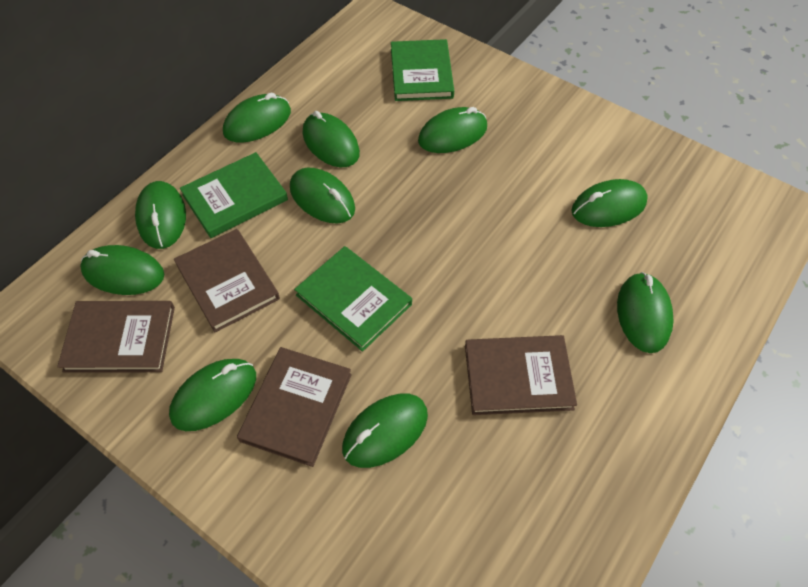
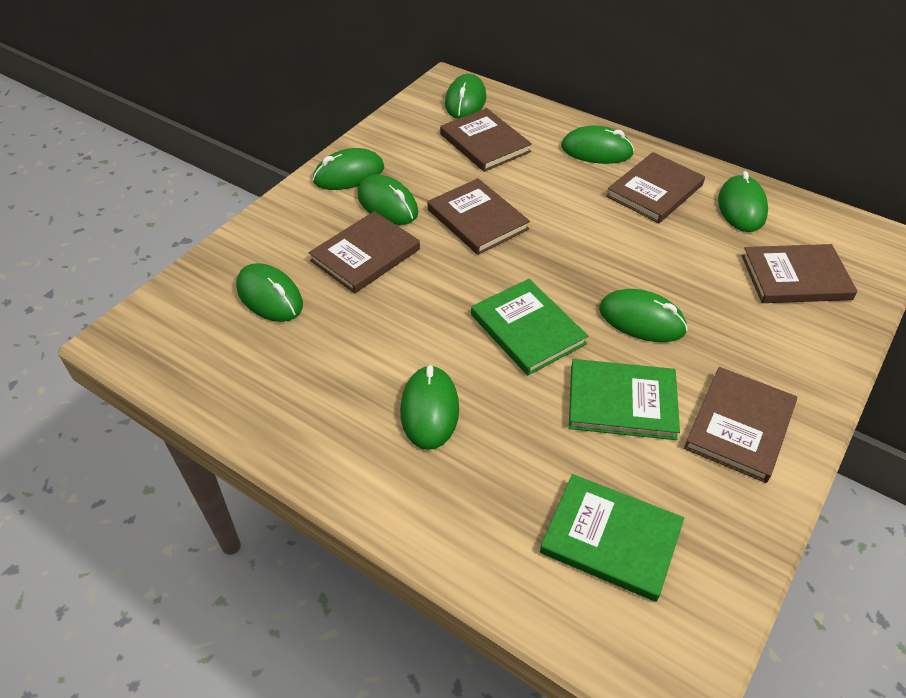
brown book: [57,301,175,373] [174,229,280,333] [237,347,352,467] [465,335,577,415] = 4 -> [309,211,420,293] [427,178,530,255] [440,108,532,172] [606,152,705,223] [684,367,797,483] [742,244,858,303] = 6
green mouse: [80,245,164,295] [135,181,186,249] [169,359,256,431] [223,92,291,143] [290,168,355,223] [303,111,360,167] [342,394,428,468] [418,107,487,153] [571,179,648,227] [617,272,674,353] = 10 -> [236,263,303,322] [313,148,384,190] [358,174,418,225] [400,365,459,450] [445,74,486,119] [561,125,634,164] [599,289,688,342] [718,171,768,232] = 8

